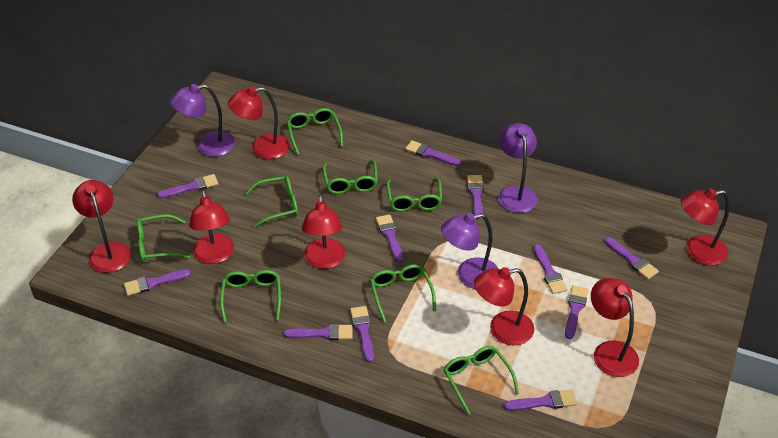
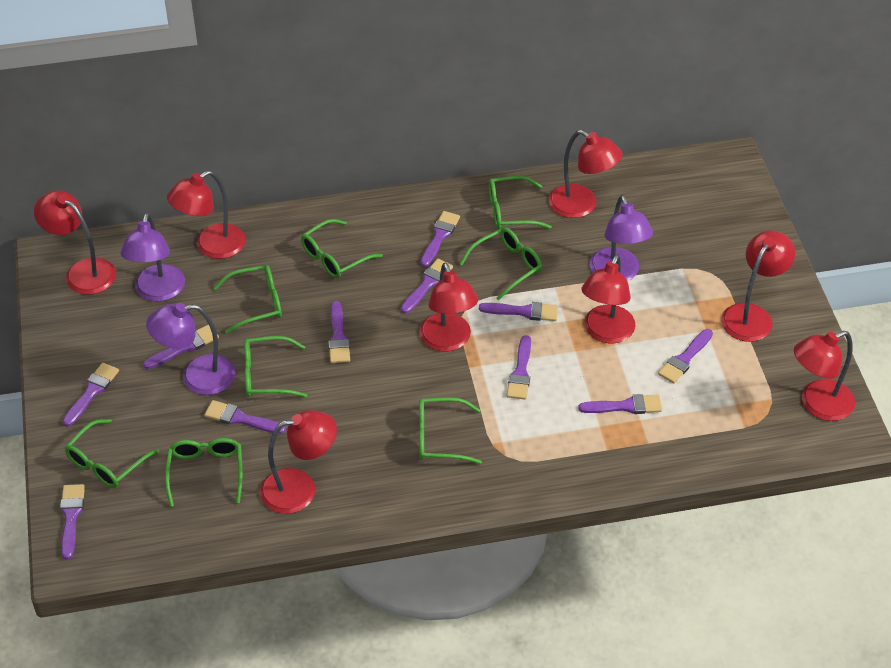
red lamp: [72,180,131,273] [189,190,234,264] [228,87,290,159] [302,194,346,269] [474,267,534,345] [591,278,639,377] [681,189,729,265] = 7 -> [34,190,116,295] [167,171,246,259] [260,410,337,514] [419,262,478,352] [549,130,622,218] [581,254,635,343] [721,231,795,342] [794,331,855,421] = 8

